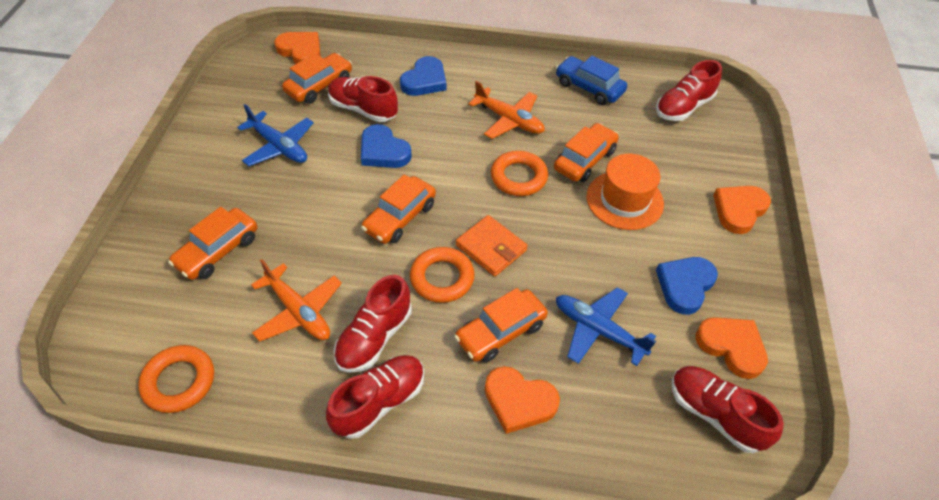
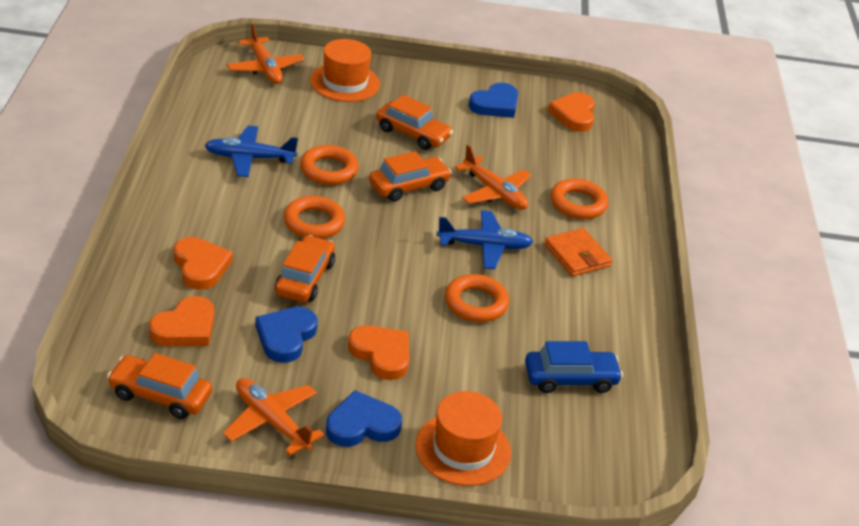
orange car: [168,207,257,280] [282,53,352,104] [361,174,436,244] [454,288,548,363] [554,123,619,182] = 5 -> [107,353,212,419] [275,235,335,302] [369,151,452,202] [376,95,453,150] = 4
orange hat: [586,154,664,230] = 1 -> [310,39,380,102] [415,391,511,486] = 2
orange plane: [251,259,342,342] [468,81,545,139] = 2 -> [223,378,324,455] [227,23,305,84] [455,145,531,210] = 3
orange ring: [138,345,214,413] [410,247,474,303] [491,151,548,196] = 3 -> [284,196,345,239] [300,145,359,185] [445,274,509,322] [551,178,608,219] = 4
red shoe: [326,355,424,439] [328,76,398,122] [334,275,412,373] [656,60,722,121] [672,366,784,453] = 5 -> none = 0

